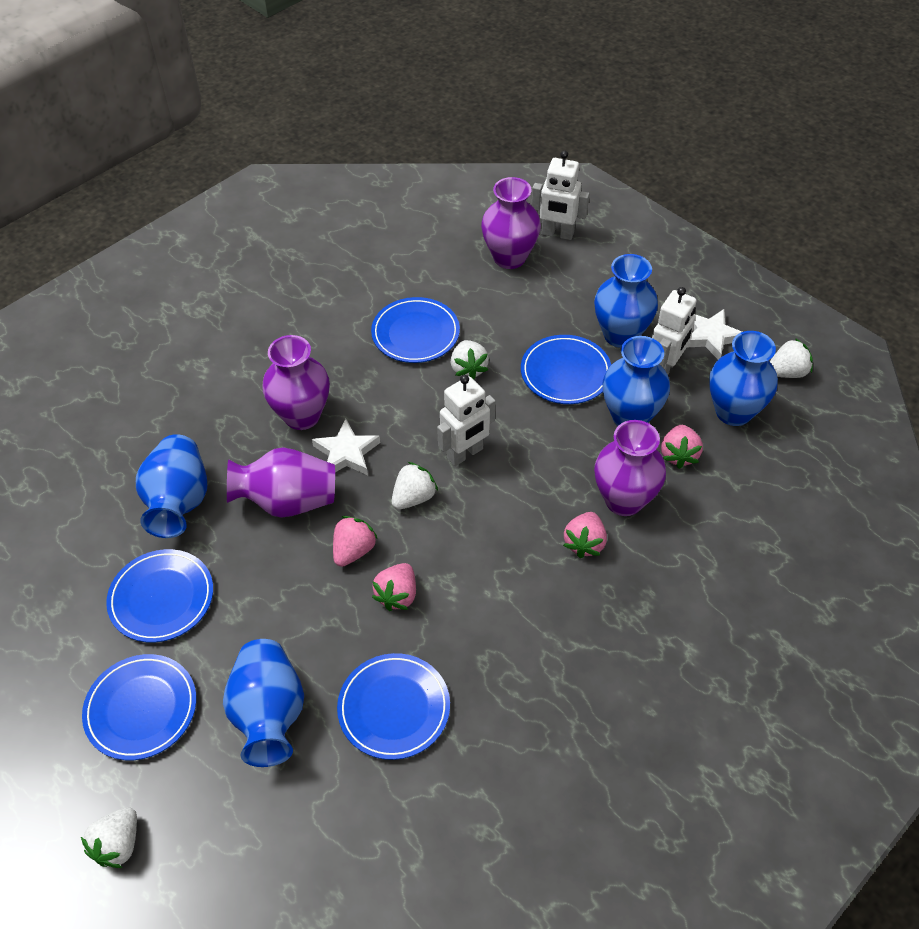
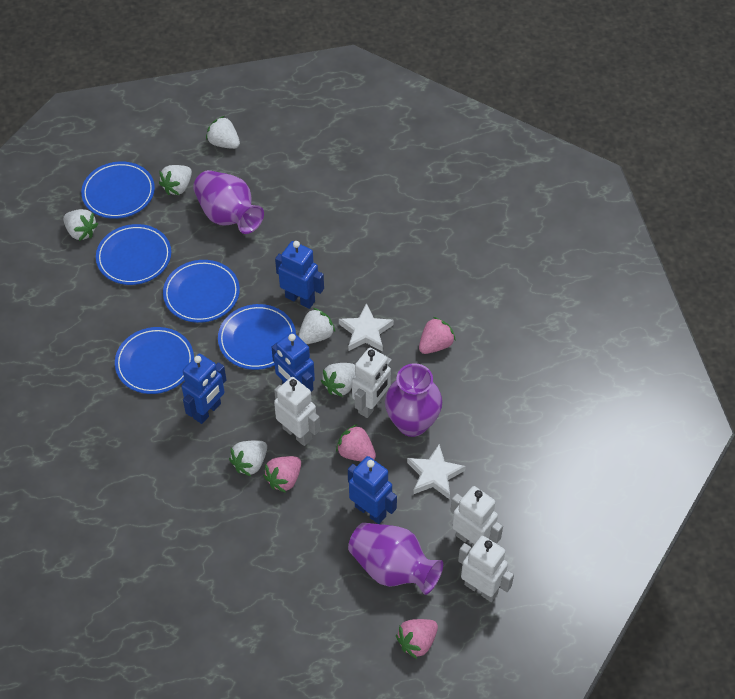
blue robot: none = 0 -> [181,354,226,424] [271,332,315,392] [275,241,324,309] [348,456,397,524] = 4
blue vase: [136,434,207,538] [223,639,304,767] [594,254,658,348] [602,336,670,426] [709,331,778,426] = 5 -> none = 0
purple vase: [227,447,335,518] [262,335,330,430] [481,177,541,269] [594,420,666,516] = 4 -> [193,170,264,234] [348,523,443,595] [385,363,442,437] = 3
white robot: [437,375,496,466] [531,151,589,240] [652,287,697,374] = 3 -> [274,377,320,446] [352,348,392,418] [450,486,503,547] [458,536,514,602] = 4
white strawberry: [81,807,137,868] [392,462,438,509] [451,340,489,380] [770,338,813,378] = 4 -> [63,209,98,241] [159,165,192,195] [206,116,240,149] [229,440,267,477] [298,308,335,344] [321,363,355,397] = 6

